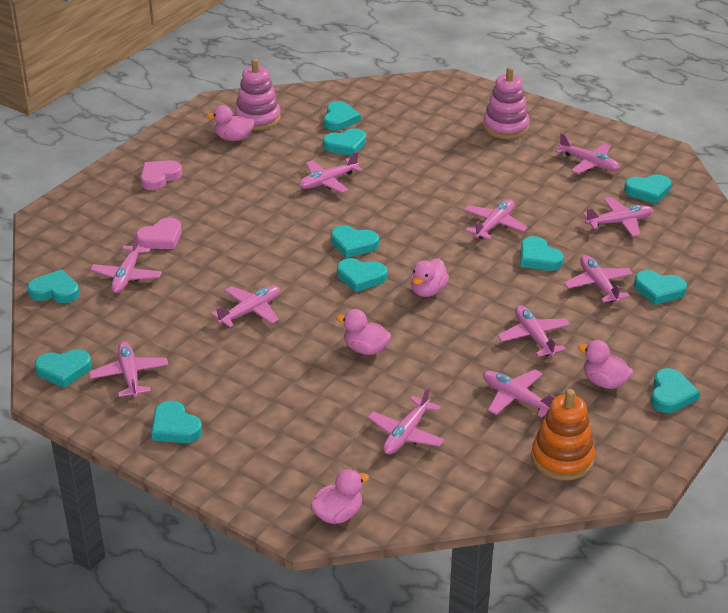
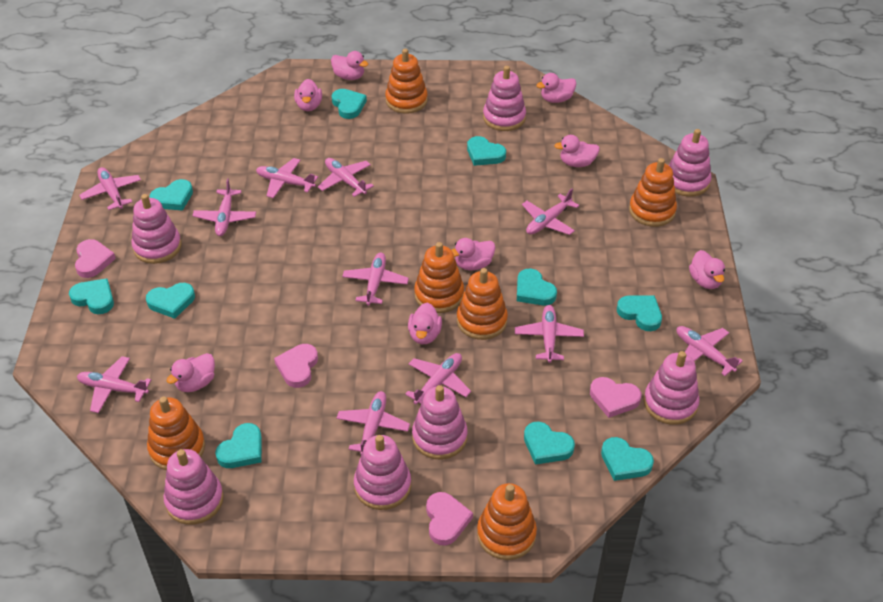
orange stacking toy: [531,389,595,480] = 1 -> [147,397,205,470] [385,49,428,114] [414,242,464,313] [457,268,508,340] [477,483,537,560] [629,158,677,227] = 6
pink duck: [206,105,255,141] [310,469,369,524] [336,309,391,355] [411,258,449,297] [578,340,633,389] = 5 -> [166,353,215,392] [294,79,322,111] [331,51,368,80] [408,302,442,344] [452,238,496,270] [536,73,576,103] [554,135,600,167] [689,250,725,289] = 8
pink heart: [136,218,182,249] [141,160,182,190] = 2 -> [75,239,116,278] [274,344,318,388] [426,492,473,546] [590,377,641,418] = 4
pink stacking toy: [235,59,281,130] [483,67,530,139] = 2 -> [131,194,181,264] [163,449,224,525] [354,435,411,510] [412,385,467,460] [483,66,526,131] [644,351,700,425] [669,129,712,197] = 7
turquoise heart: [27,269,79,303] [35,349,92,388] [151,400,202,443] [323,128,366,156] [324,101,361,131] [331,225,379,258] [337,258,387,292] [521,236,564,271] [624,174,671,204] [634,270,687,305] [651,368,700,413] = 11 -> [69,278,114,314] [146,283,195,319] [149,179,193,211] [215,423,262,468] [331,89,367,119] [467,136,506,166] [517,269,557,305] [524,422,575,465] [601,437,654,481] [617,295,662,331] = 10

